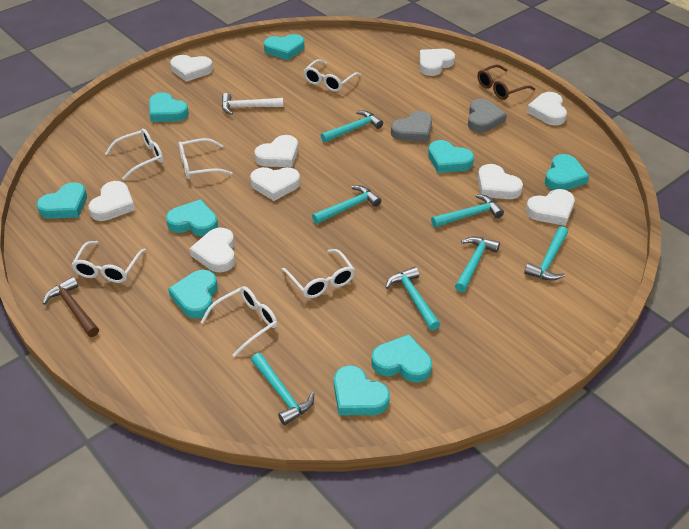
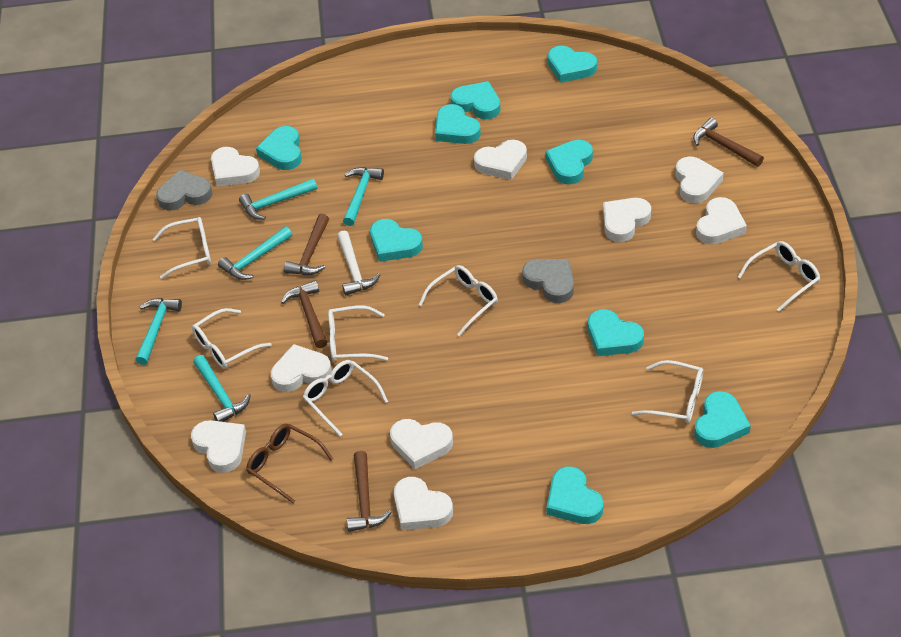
brown hammer: [43,277,99,337] = 1 -> [281,280,327,348] [284,214,329,275] [347,451,392,532] [693,118,764,167] = 4
turquoise hammer: [251,353,314,425] [312,186,382,224] [321,111,383,143] [385,267,440,330] [431,194,504,228] [455,236,500,292] [524,226,568,281] = 7 -> [135,298,182,365] [193,355,251,422] [218,226,292,280] [239,178,317,220] [343,167,384,226] = 5
white glasses: [72,241,146,283] [105,129,163,180] [179,138,232,179] [201,286,277,357] [282,249,355,298] [304,59,361,92] = 6 -> [153,217,211,279] [192,308,272,369] [303,360,388,436] [328,306,388,362] [419,265,498,336] [632,360,703,423] [738,241,820,312] = 7

